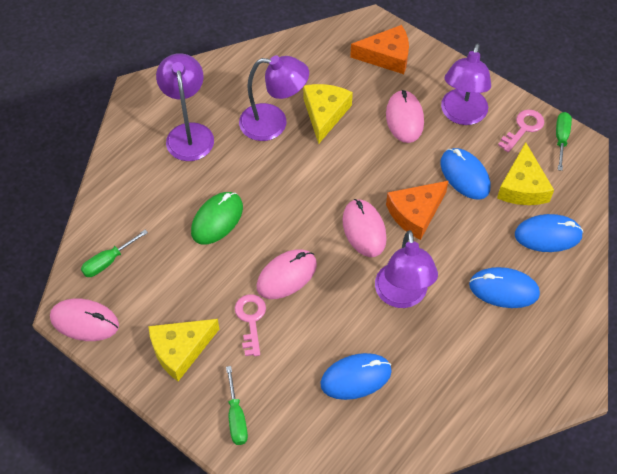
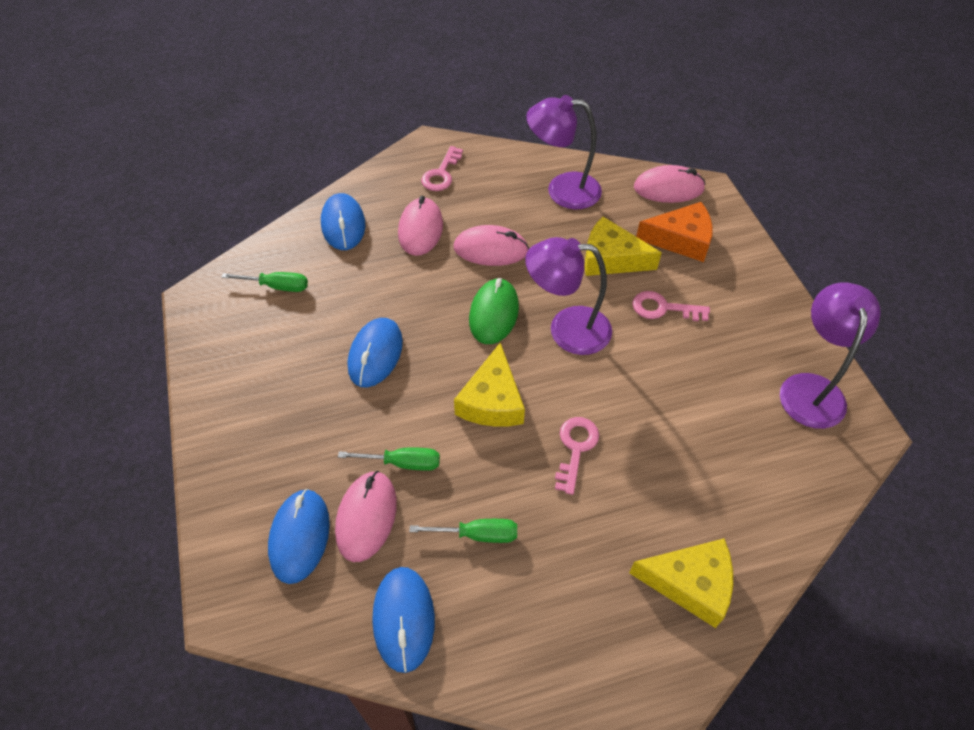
orange cheese: [350,25,409,74] [386,181,448,240] = 2 -> [636,202,713,262] = 1
pink key: [235,294,266,356] [498,109,544,152] = 2 -> [421,146,463,191] [555,417,599,495] [632,291,710,321] = 3
purple lamp: [156,53,214,161] [239,55,309,141] [375,230,438,308] [441,43,491,125] = 4 -> [525,237,612,355] [526,95,602,209] [780,282,881,429] = 3

